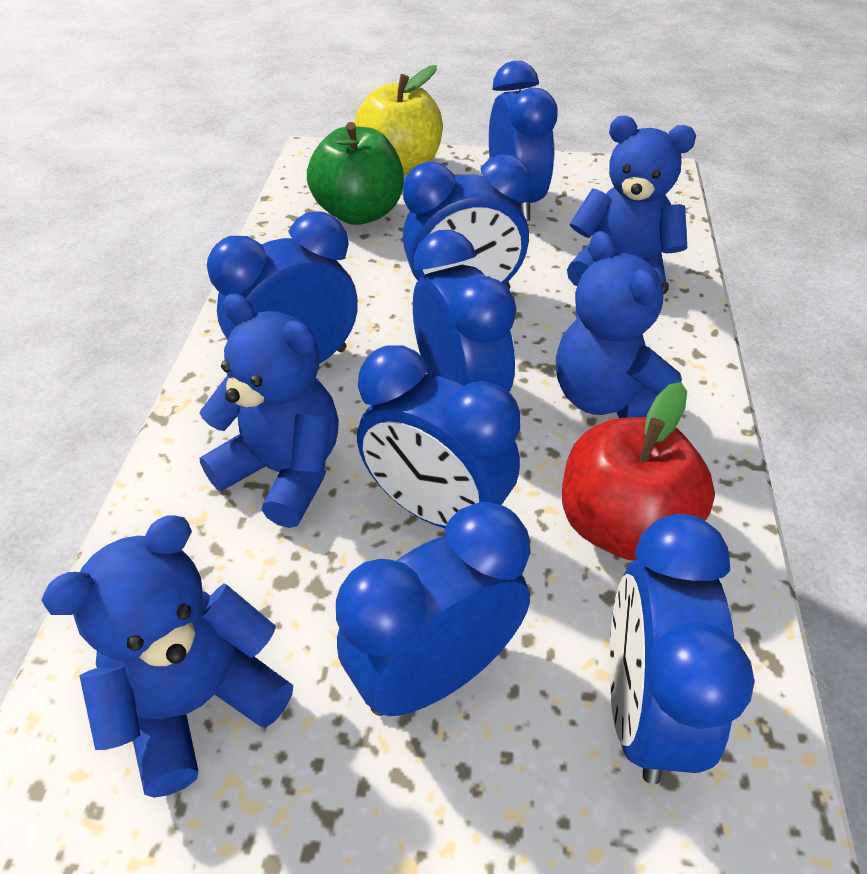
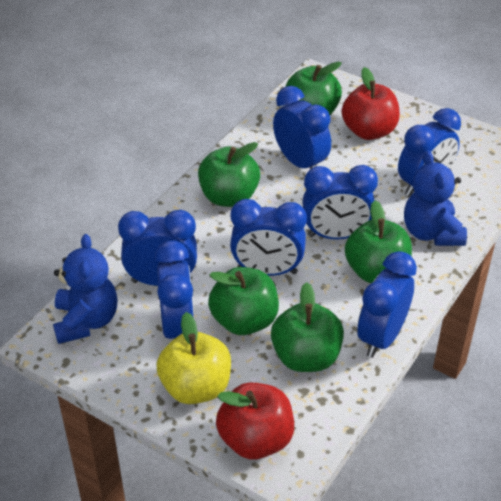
blue teddy bear: [41,515,293,798] [199,294,339,528] [556,231,682,418] [567,116,696,294] = 4 -> [53,234,118,344] [404,151,467,246] = 2
green apple: [307,122,404,225] = 1 -> [198,142,260,207] [208,267,279,335] [271,282,344,372] [285,62,342,115] [345,200,412,283] = 5
red apple: [562,382,715,561] = 1 -> [216,383,294,459] [342,67,400,140] = 2

